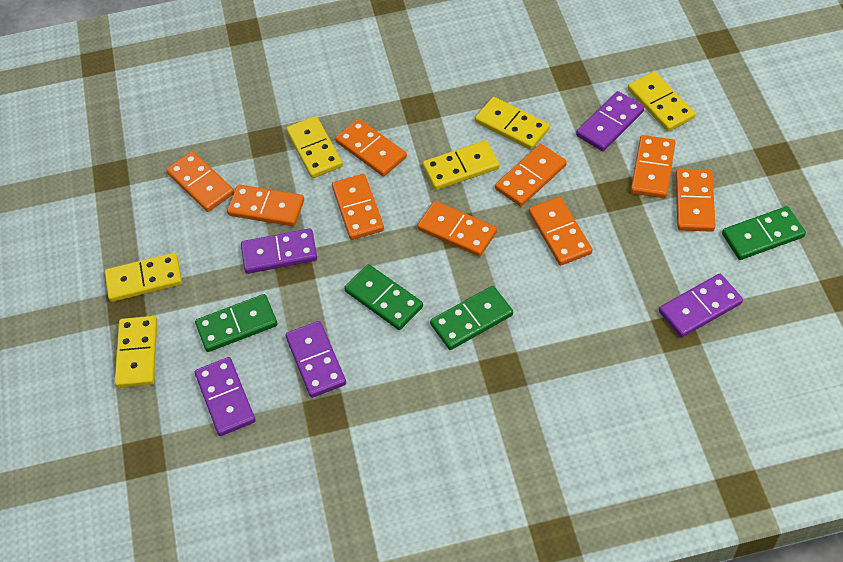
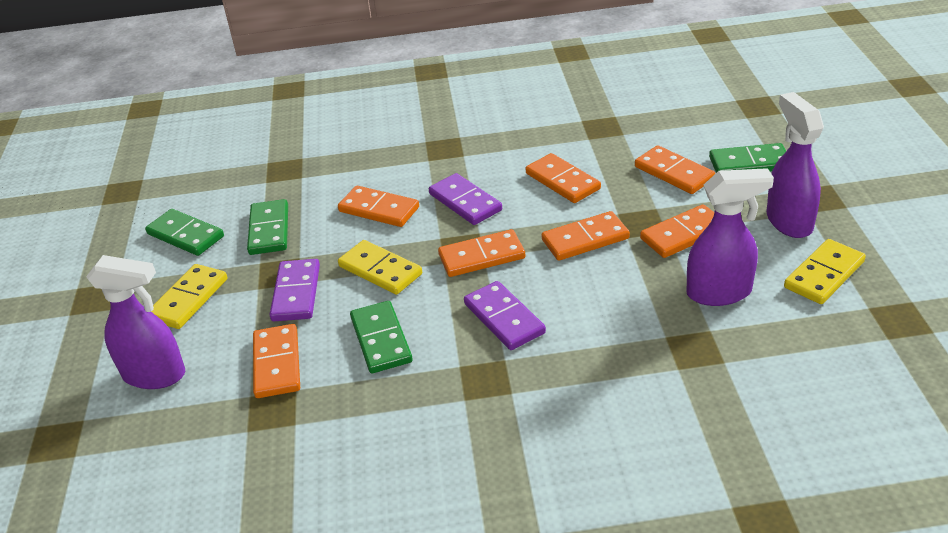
orange domino: [166,151,234,212] [227,185,304,226] [332,174,384,240] [335,119,407,176] [417,201,497,257] [495,144,567,207] [529,197,592,265] [631,135,676,198] [676,169,715,232] = 9 -> [253,324,300,398] [338,186,419,227] [438,229,526,277] [525,153,601,203] [542,211,630,261] [635,145,715,194] [640,204,714,258] = 7
purple domino: [195,357,255,436] [241,228,317,274] [285,321,346,398] [576,91,644,151] [659,274,743,337] = 5 -> [270,259,320,321] [429,173,502,225] [464,281,546,350] = 3
purple spray bottle: none = 0 -> [86,255,185,389] [686,168,774,306] [766,92,824,238] = 3
yellow domino: [105,253,182,302] [114,316,157,388] [286,116,343,178] [423,140,500,190] [475,97,550,150] [628,71,695,132] = 6 -> [151,264,228,329] [338,240,422,295] [784,239,866,304] = 3

